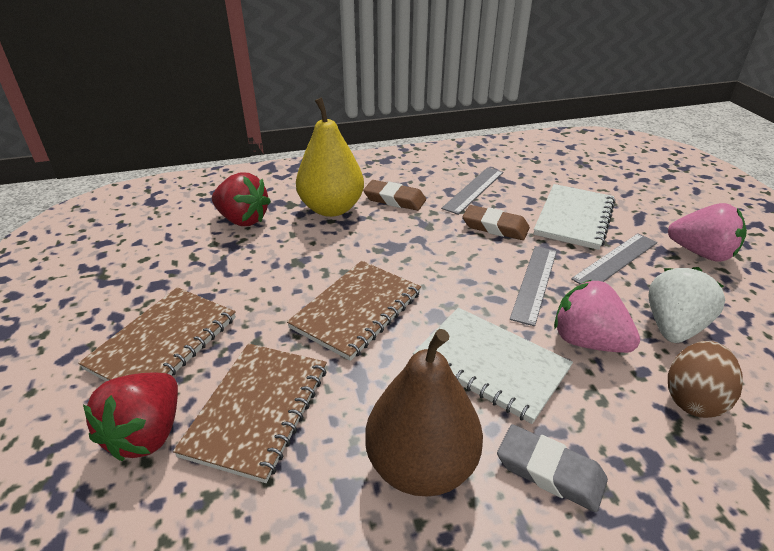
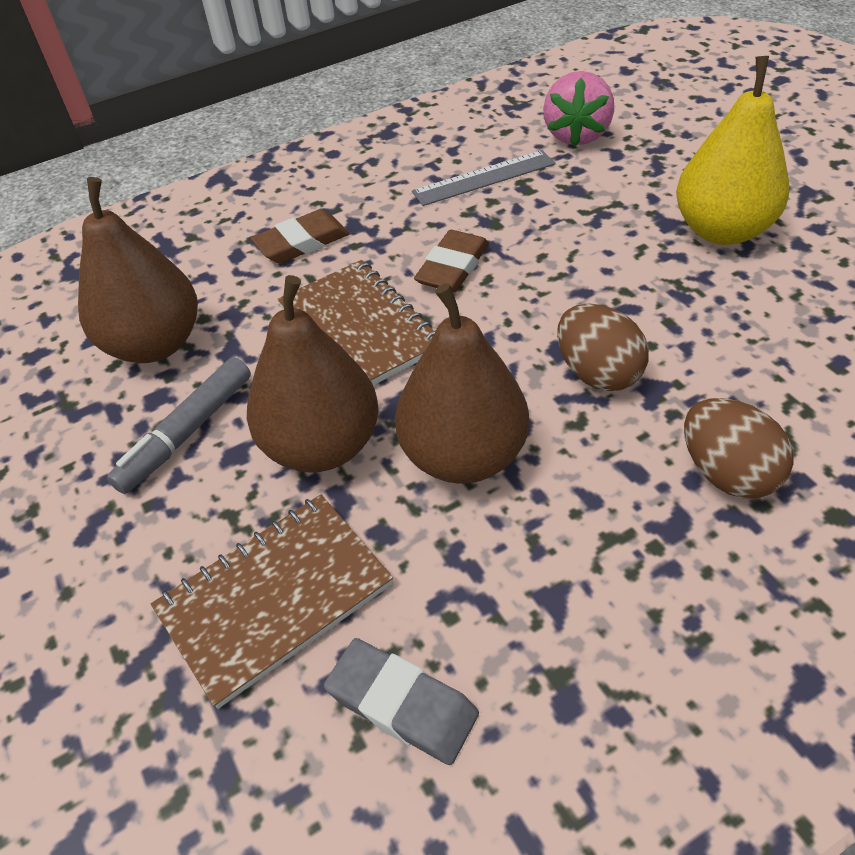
brown egg: [668,341,743,418] = 1 -> [557,303,649,391] [684,398,794,499] = 2
brown notebook: [78,287,236,381] [173,343,327,483] [287,261,421,361] = 3 -> [151,494,393,709] [278,260,435,385] = 2
brown pear: [365,329,483,497] = 1 -> [78,177,198,363] [247,275,379,472] [395,283,529,484] = 3
grey marker: none = 0 -> [107,357,251,494] = 1
grey ruler: [441,167,503,215] [510,246,557,326] [571,233,657,284] = 3 -> [412,150,555,206] = 1
pink strawberry: [554,279,640,353] [668,203,747,262] = 2 -> [543,71,614,147] = 1
red strawberry: [83,373,178,461] [212,172,271,226] = 2 -> none = 0
white notebook: [413,308,573,424] [534,184,615,250] = 2 -> none = 0
white strawberry: [649,267,725,343] = 1 -> none = 0

